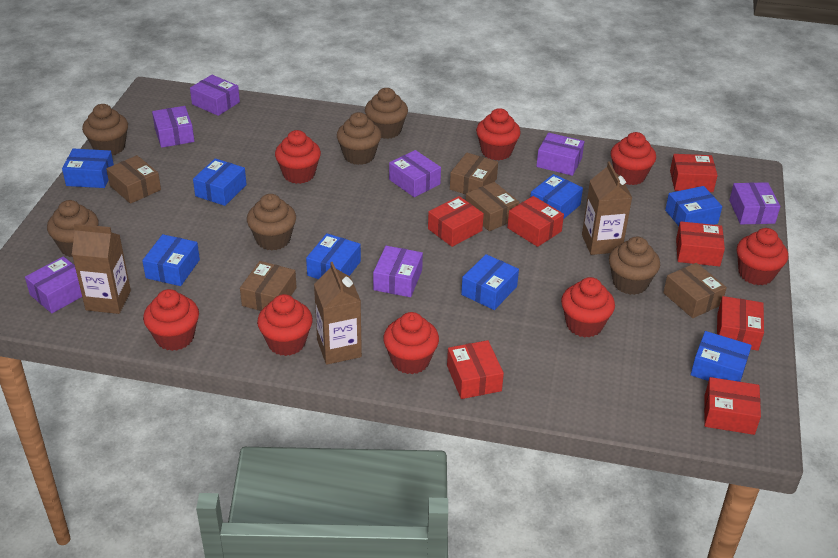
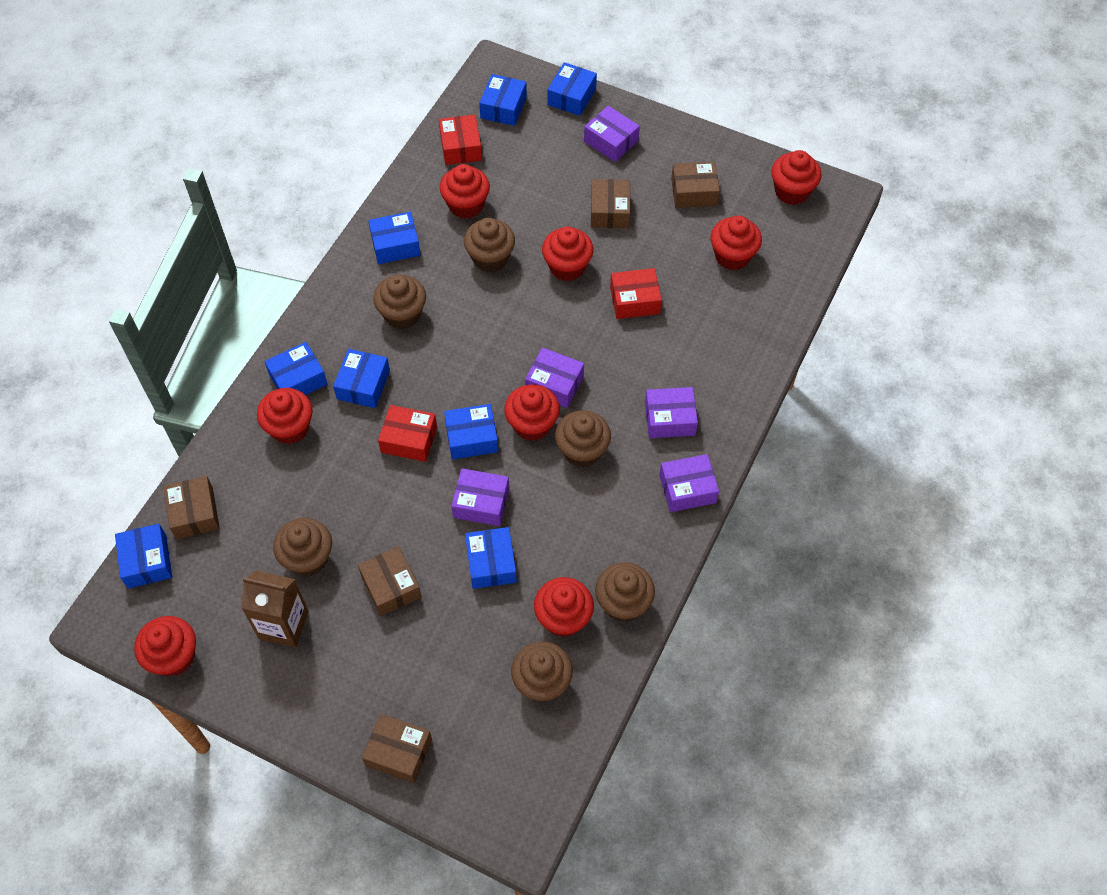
brown carton: [72,224,131,314] [314,262,362,365] [582,161,632,255] = 3 -> [241,570,309,648] = 1
purple box: [25,256,82,313] [152,106,194,148] [190,75,240,116] [373,246,423,297] [389,150,441,197] [536,133,584,176] [729,182,780,224] = 7 -> [451,468,509,526] [525,348,584,408] [584,106,640,162] [645,387,698,438] [659,454,719,512] = 5
red box: [428,196,484,247] [447,340,504,399] [507,196,564,247] [670,154,718,192] [676,221,725,266] [704,377,761,435] [717,296,764,351] = 7 -> [378,405,437,462] [439,114,482,165] [610,268,662,319] = 3

